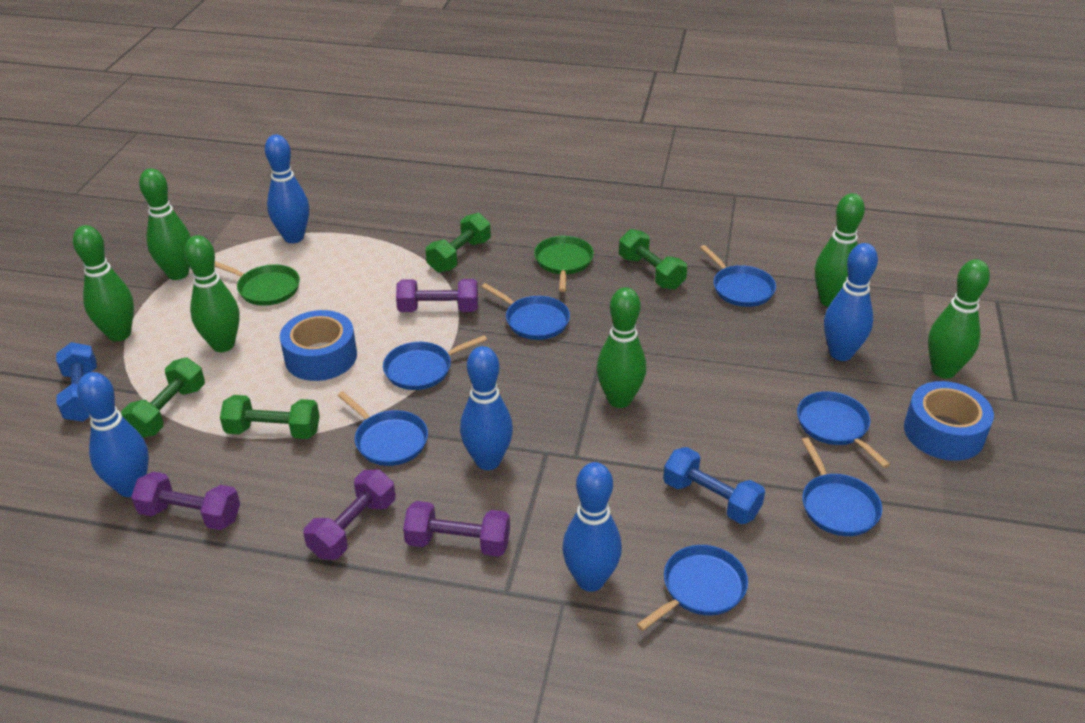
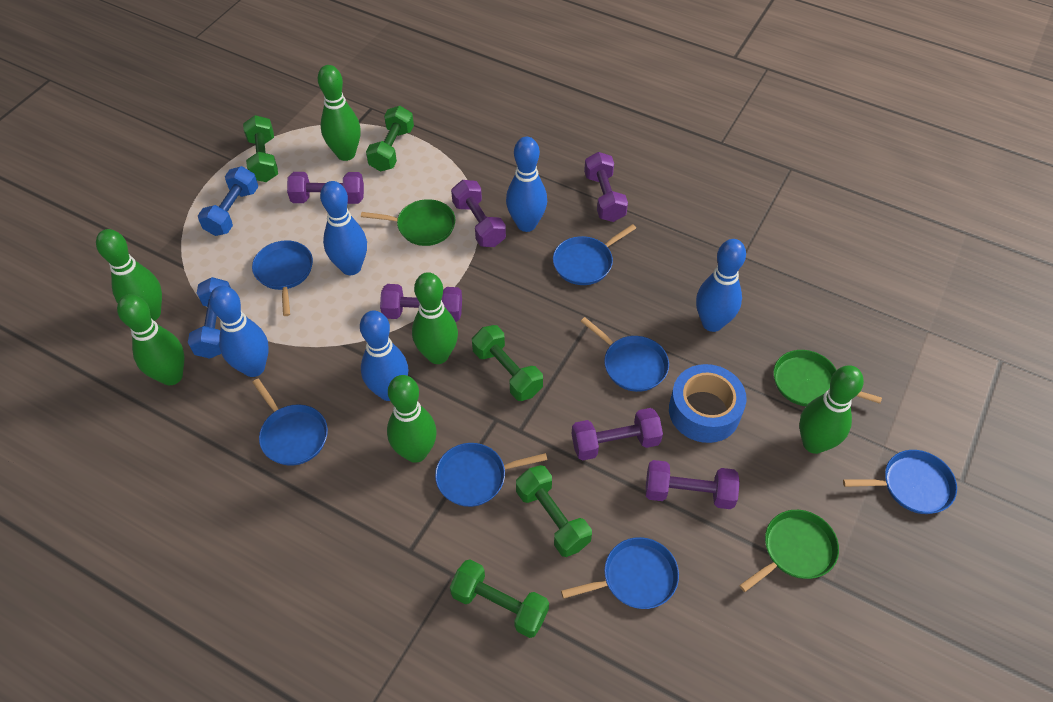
blue tape: [280,310,357,381] [904,381,994,461] = 2 -> [669,364,747,443] = 1
green dumbbell: [121,358,205,438] [220,395,320,439] [426,213,491,273] [619,229,687,290] = 4 -> [243,115,278,182] [366,106,414,172] [450,559,549,638] [472,325,543,401] [516,465,592,557] = 5
green pan: [215,261,300,306] [534,236,594,292] = 2 -> [361,199,455,246] [739,510,839,592] [773,350,882,406] = 3
purple dumbbell: [131,472,240,530] [303,469,395,560] [396,279,478,312] [403,501,510,557] = 4 -> [287,172,364,204] [380,284,462,322] [451,180,506,247] [572,408,663,461] [584,152,628,222] [646,460,740,509] = 6

